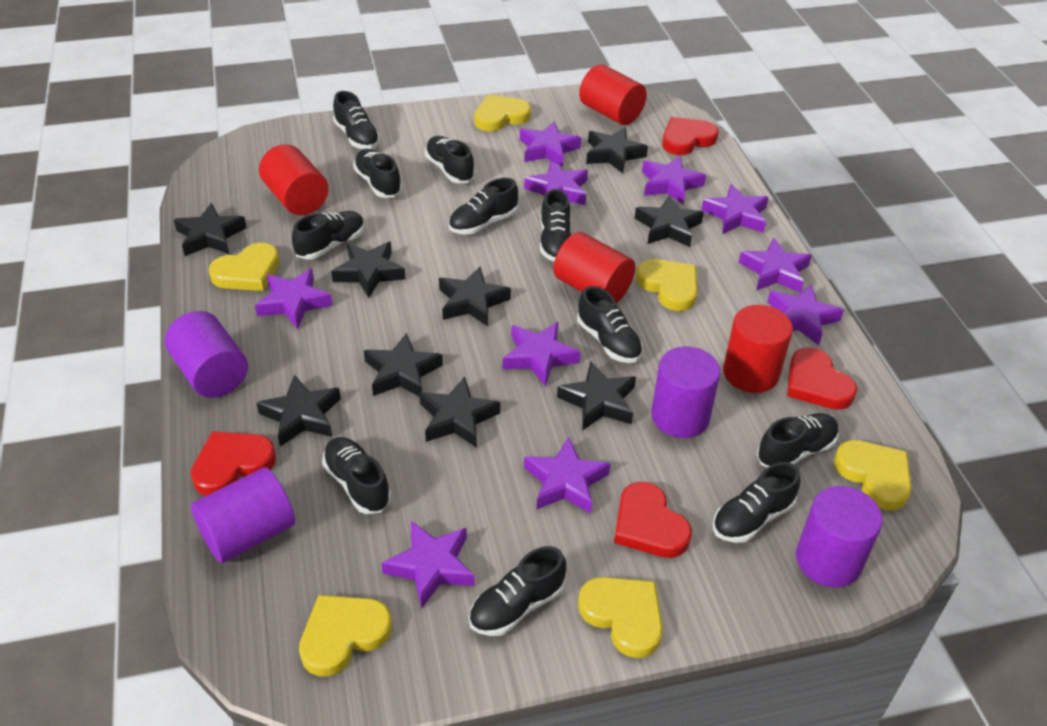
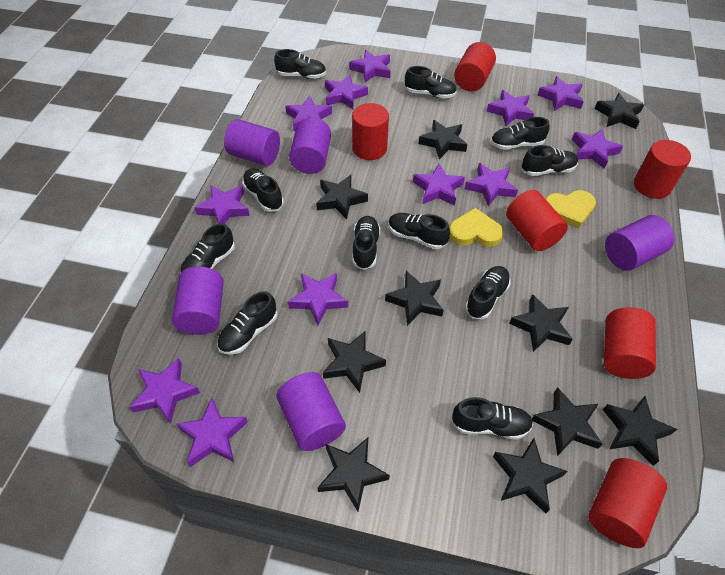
black star: [174,203,247,256] [256,374,341,447] [331,242,405,298] [364,333,443,397] [419,377,500,448] [439,267,511,326] [557,361,636,431] [586,127,648,173] [635,195,704,247] = 9 -> [316,175,368,219] [317,438,390,511] [323,331,386,393] [385,271,444,326] [419,120,468,159] [493,438,568,513] [509,294,573,352] [532,387,602,456] [595,93,644,129] [603,396,677,466] = 10
purple cylinder: [165,311,248,398] [191,467,295,563] [651,346,721,438] [796,486,882,587] = 4 -> [172,266,224,335] [224,119,280,166] [276,372,346,451] [289,117,331,174] [605,215,674,271] = 5
purple star: [255,269,333,329] [381,521,475,609] [503,322,580,386] [520,121,581,167] [524,161,588,205] [524,437,610,514] [642,156,706,204] [701,184,769,234] [739,237,812,293] [767,284,844,345] = 10 -> [129,358,200,424] [177,398,248,467] [194,185,250,224] [285,96,332,131] [288,273,348,326] [325,75,368,109] [349,50,390,82] [413,164,465,206] [465,163,518,206] [486,90,534,126] [538,76,584,111] [572,129,623,169] = 12
red cylinder: [259,144,329,215] [553,232,635,303] [579,64,647,125] [723,305,793,393] = 4 -> [352,103,389,160] [454,42,496,91] [506,190,568,251] [588,458,667,548] [604,307,656,379] [634,140,691,199] = 6
red heart: [191,431,276,496] [614,482,692,558] [662,117,719,155] [787,347,857,410] = 4 -> none = 0
yellow heart: [209,243,280,291] [299,595,392,677] [474,94,531,131] [578,577,663,658] [636,259,698,311] [834,440,912,511] = 6 -> [449,208,504,247] [545,190,596,228] = 2

